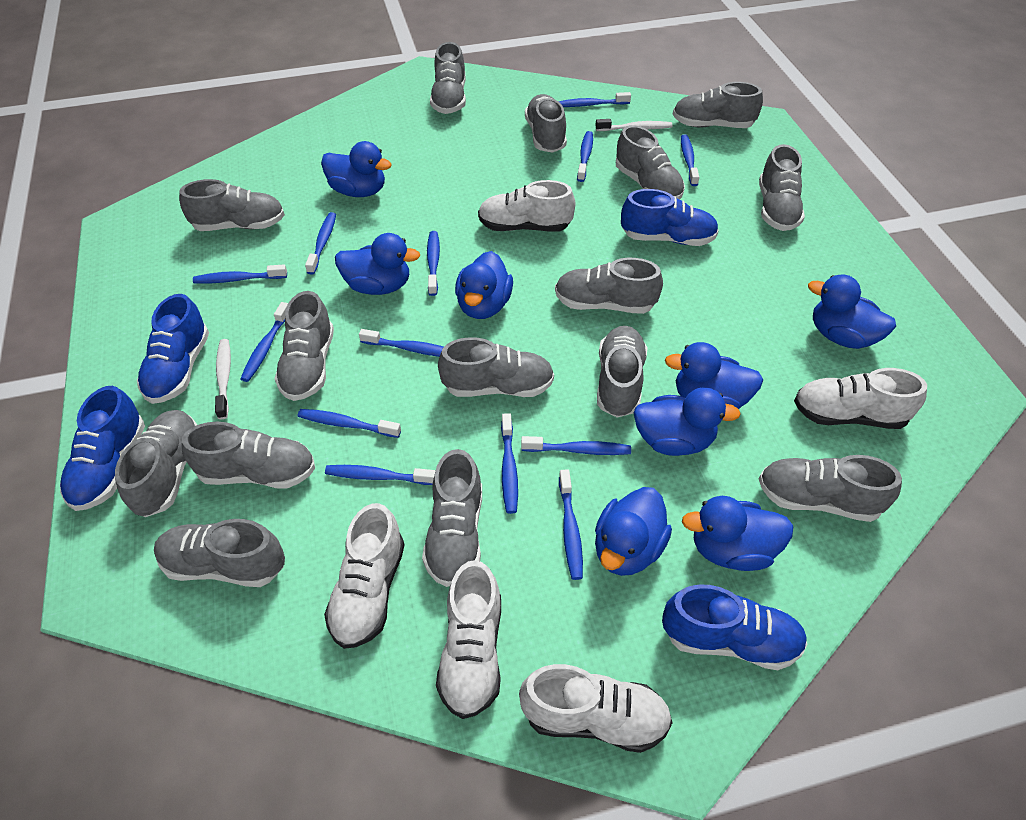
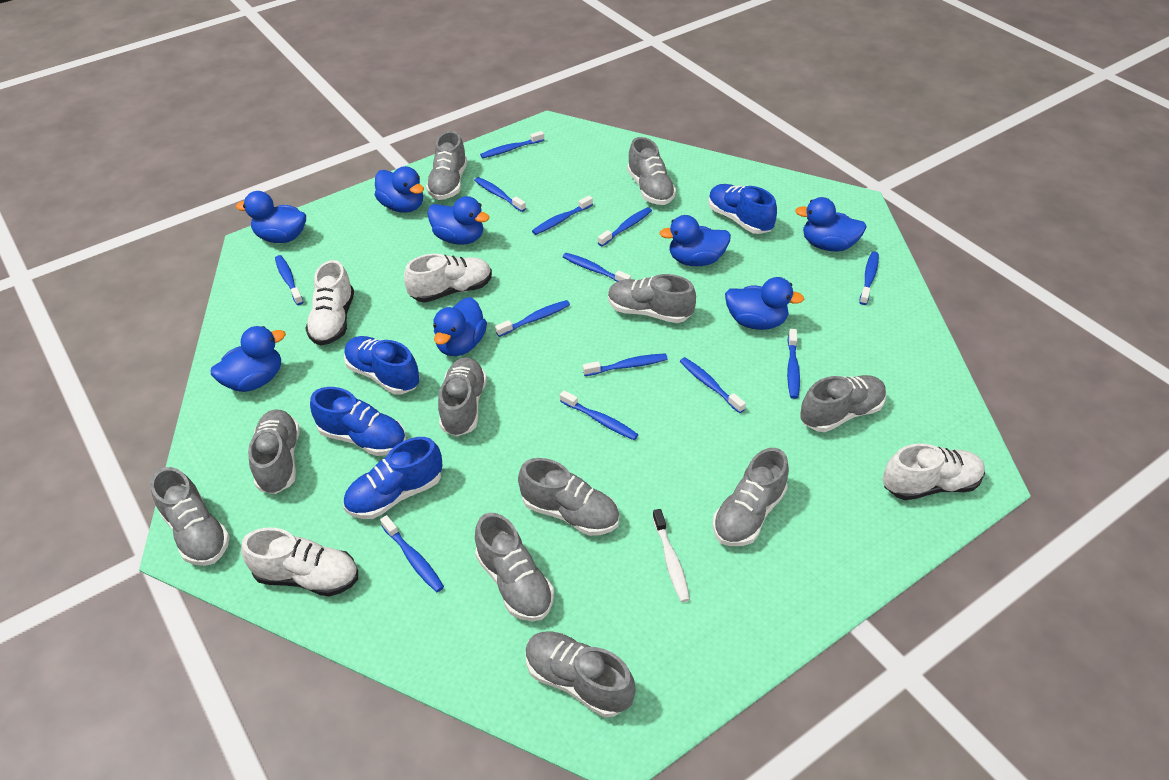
grey shoe: [115,410,197,517] [154,519,285,587] [179,179,285,231] [182,422,315,489] [274,291,334,401] [422,449,482,587] [430,42,466,114] [438,337,554,397] [525,94,567,153] [555,258,663,314] [597,326,648,418] [616,125,685,200] [673,82,763,128] [759,144,805,231] [759,455,902,522] = 15 -> [150,467,230,566] [248,410,300,494] [426,131,467,200] [438,357,487,437] [475,513,554,622] [518,458,619,536] [525,631,636,717] [608,274,696,323] [627,137,676,205] [713,448,789,546] [800,375,886,432] = 11
white shoe: [324,503,405,649] [436,560,501,719] [478,180,575,232] [519,664,673,753] [794,368,927,429] = 5 -> [241,528,358,597] [305,260,354,345] [404,254,492,302] [883,443,985,500] = 4
white toothbrush: [215,339,231,419] [595,119,672,131] = 2 -> [652,509,690,602] = 1

